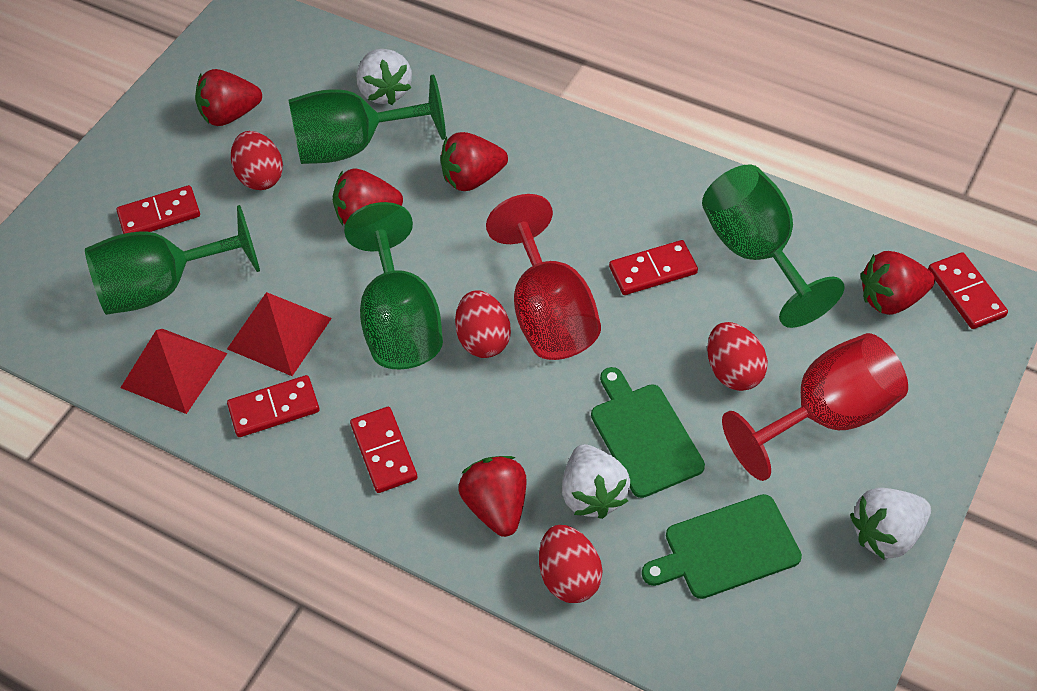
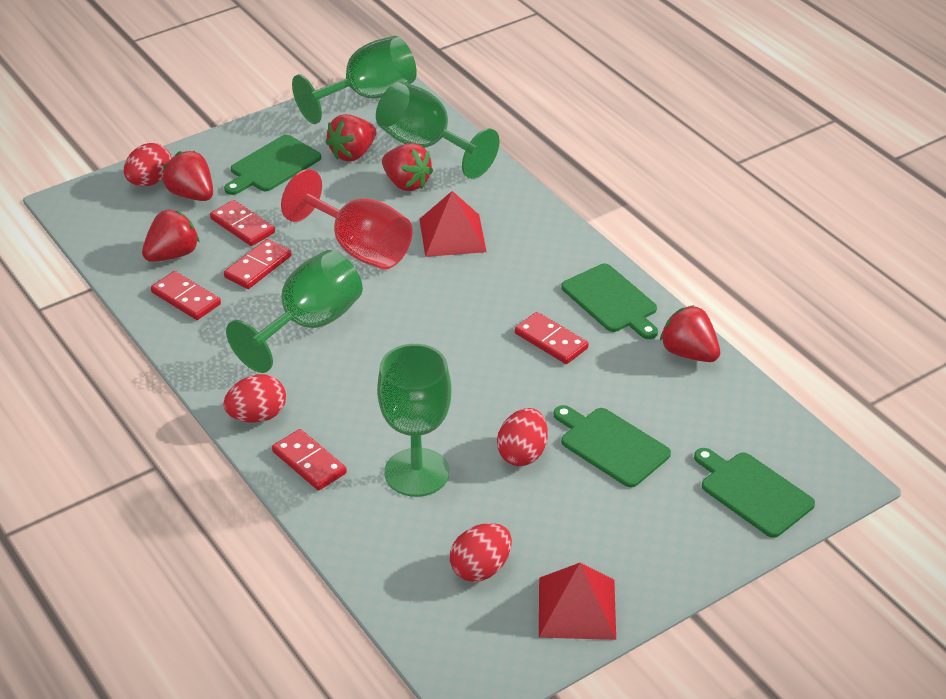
green cutting board: [591,367,705,498] [642,494,802,599] = 2 -> [224,135,321,195] [554,405,671,488] [561,264,658,339] [694,448,815,538] = 4
red goblet: [486,194,601,360] [722,333,908,481] = 2 -> [281,169,413,270] = 1
white strawberry: [357,49,412,105] [562,444,630,519] [850,488,931,560] = 3 -> none = 0

